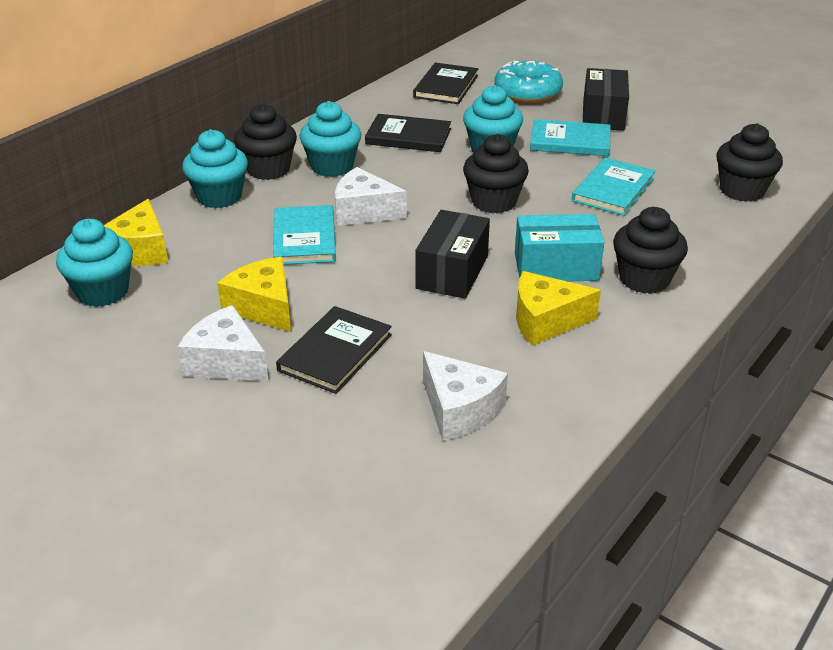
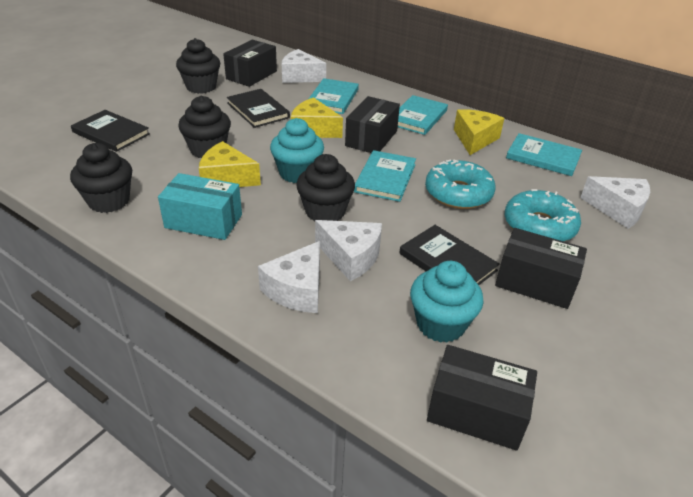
black box: [415,210,490,299] [583,68,629,131] = 2 -> [223,40,277,87] [345,96,400,153] [427,345,537,451] [495,228,587,309] = 4
turquoise book: [273,205,336,265] [530,119,611,156] [572,157,656,216] = 3 -> [309,78,359,114] [354,150,416,202] [398,95,448,135] [506,133,582,176] = 4
turquoise cupcake: [56,219,133,307] [182,129,248,208] [300,101,361,177] [463,85,523,152] = 4 -> [270,118,324,183] [410,261,484,343] = 2
turquoise donut: [494,61,563,103] = 1 -> [425,159,496,209] [505,189,581,242] = 2
white cheese: [178,305,268,381] [335,167,407,226] [423,351,508,441] = 3 -> [258,241,320,313] [282,49,326,83] [315,220,382,281] [580,176,650,229] = 4

